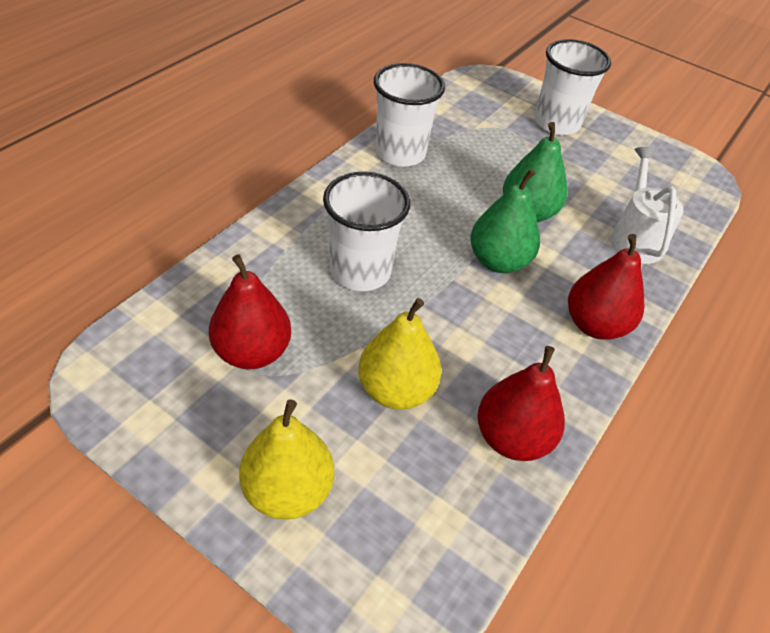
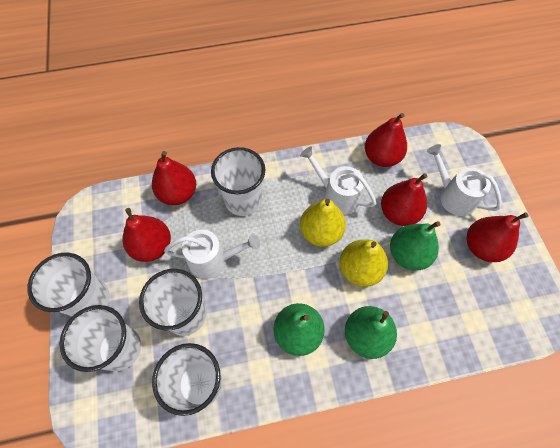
green pear: [470,169,540,273] [503,122,568,222] = 2 -> [274,303,325,356] [345,306,397,359] [390,221,441,270] = 3
red pear: [209,255,291,369] [477,346,565,461] [568,234,645,340] = 3 -> [122,208,171,262] [152,151,196,205] [365,113,407,167] [381,173,427,226] [466,212,529,262] = 5
white cup: [323,172,410,291] [374,63,445,167] [534,39,611,135] = 3 -> [27,253,110,317] [59,305,141,372] [139,269,207,336] [152,343,223,416] [211,147,266,216] = 5
white watering can: [610,147,684,264] = 1 -> [164,229,260,279] [300,146,377,215] [427,144,502,216] = 3

